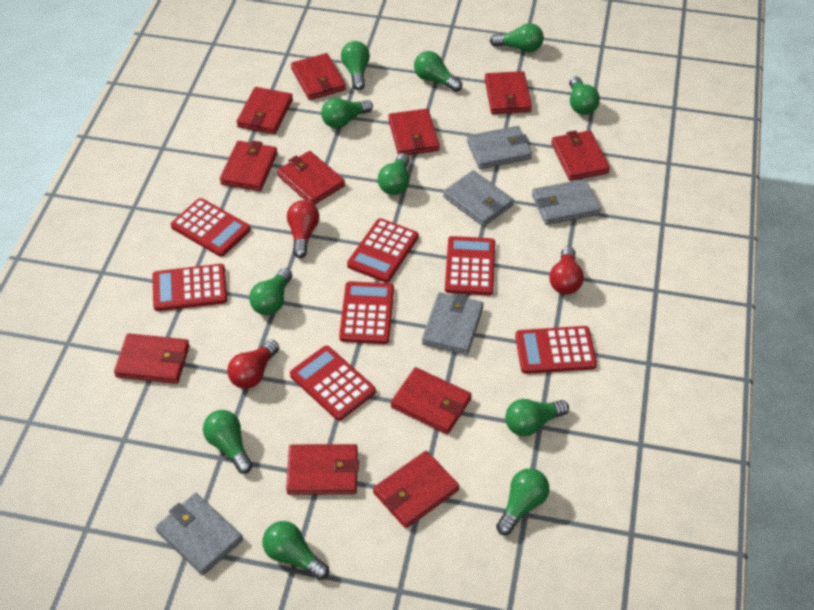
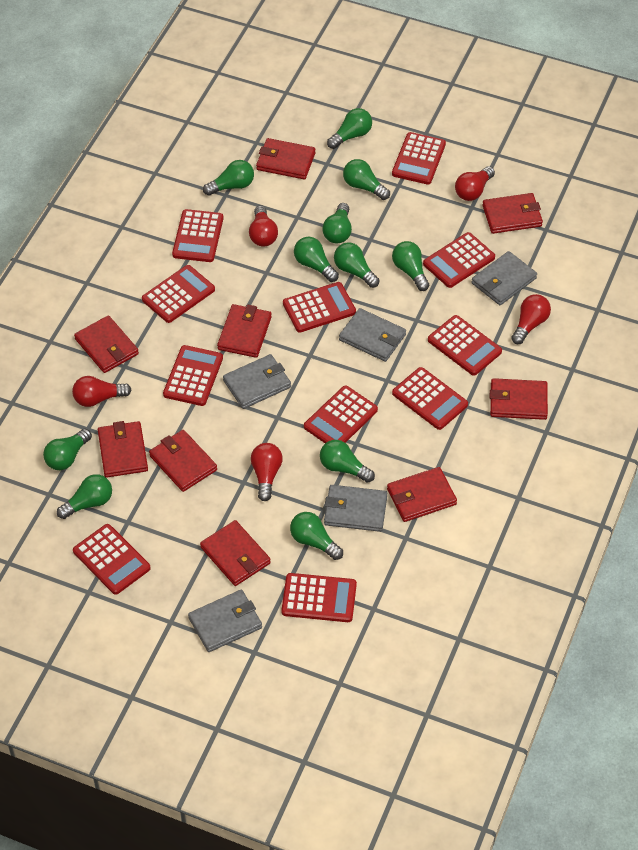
red calculator: [153,264,227,311] [171,198,251,257] [290,346,376,421] [339,281,394,344] [347,218,419,283] [445,236,495,295] [515,326,597,374] = 7 -> [73,524,151,595] [142,265,215,323] [163,345,223,406] [172,209,224,262] [281,573,357,622] [283,282,356,332] [304,386,378,443] [392,132,446,185] [392,367,468,430] [423,232,495,288] [428,315,502,376] = 11
red light bulb: [227,340,279,389] [287,200,319,258] [550,247,584,295] = 3 -> [72,376,132,407] [249,205,278,246] [251,443,283,501] [455,166,495,201] [511,294,551,344] = 5
red wallet: [114,333,190,384] [220,141,278,191] [236,87,293,134] [277,151,345,205] [286,444,359,495] [291,53,346,100] [373,451,459,528] [388,109,440,155] [391,367,472,434] [485,71,532,114] [551,130,610,181] = 11 -> [74,315,139,373] [98,421,148,478] [149,430,217,492] [200,520,271,586] [217,304,272,358] [256,138,316,179] [387,467,457,522] [482,193,543,234] [490,378,548,420] = 9

